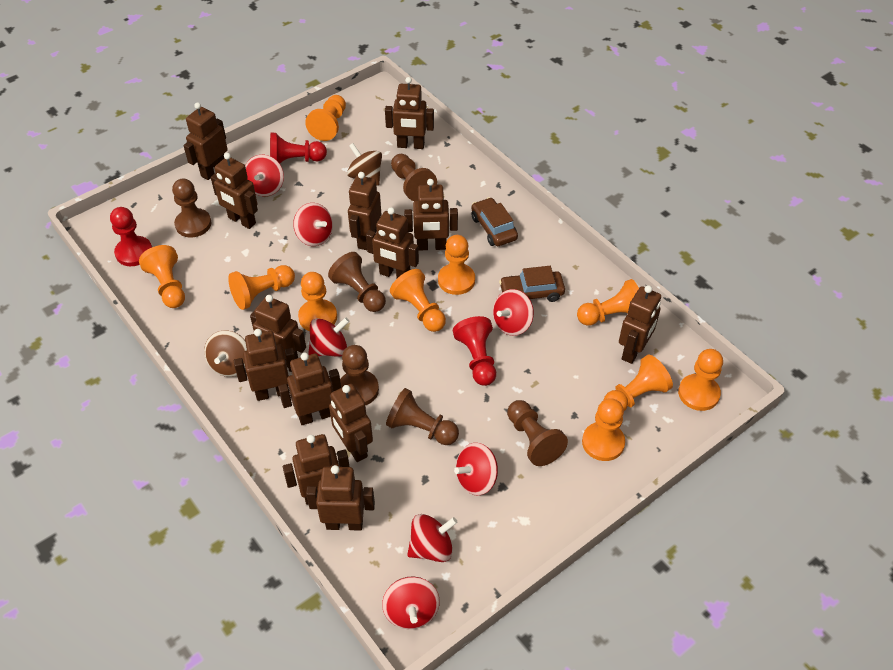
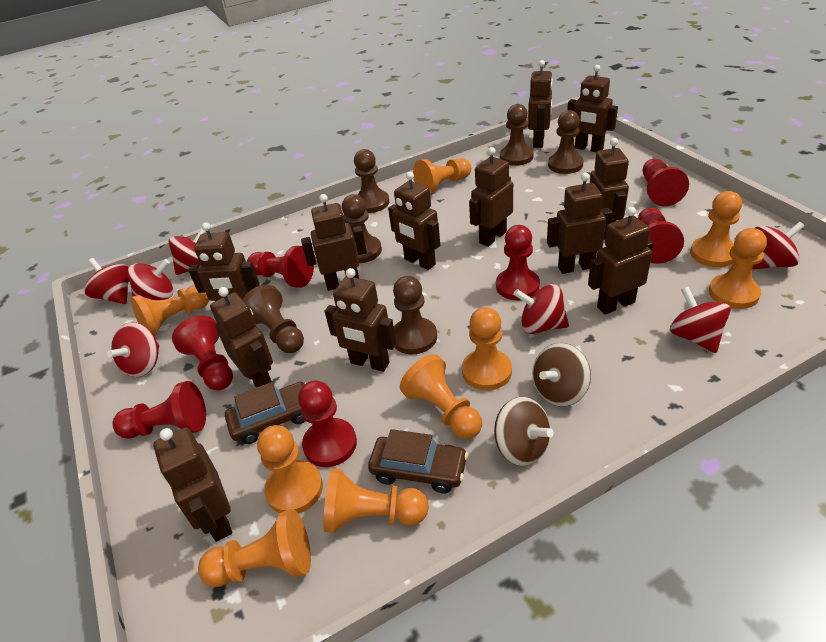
brown robot: [183,102,228,180] [211,153,258,229] [234,329,296,401] [250,295,306,367] [278,353,341,425] [283,434,350,505] [306,465,375,531] [329,384,373,462] [348,172,381,250] [366,207,419,278] [385,77,434,149] [404,179,458,250] [619,285,661,364] = 13 -> [153,427,232,542] [188,223,260,301] [210,287,273,388] [301,194,367,291] [324,268,396,372] [388,172,440,270] [469,147,513,247] [528,60,553,148] [547,173,613,274] [567,65,618,152] [588,207,654,315] [590,138,629,240] = 12
orange pawn: [139,245,185,308] [228,265,295,310] [298,272,337,331] [305,95,346,141] [390,269,446,332] [438,235,475,295] [577,279,639,326] [582,398,625,461] [604,355,673,411] [678,349,723,411] = 10 -> [131,285,209,336] [198,509,311,587] [257,425,323,514] [323,468,429,533] [400,354,482,439] [413,158,471,195] [462,307,512,390] [690,191,742,267] [709,228,767,309] = 9
red pawn: [110,207,152,266] [270,133,327,164] [453,316,496,386] = 3 -> [113,381,206,438] [172,315,233,391] [247,246,314,288] [298,380,357,467] [496,225,540,301] [638,207,684,264] [643,159,689,206] = 7

